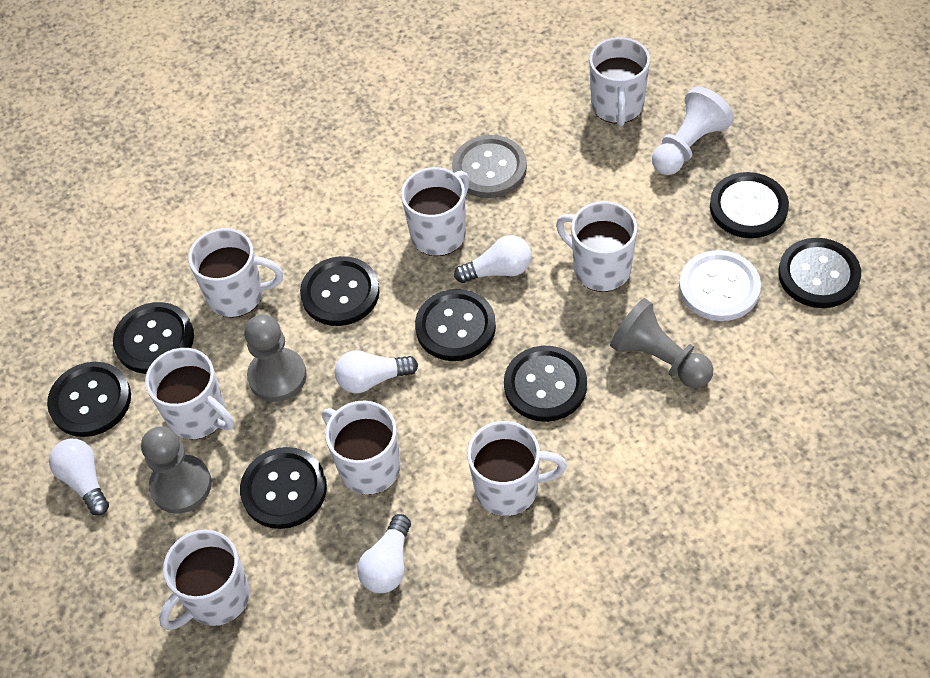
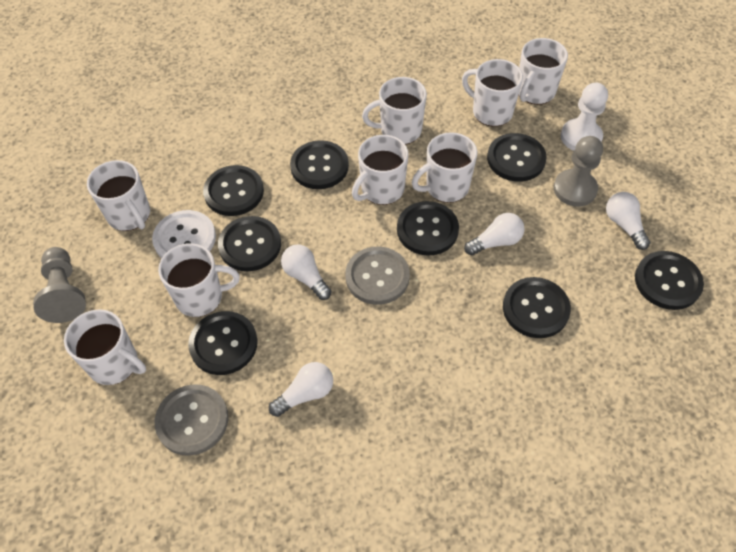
grey button: [452,135,527,198] = 1 -> [155,384,228,456] [345,247,410,305] = 2
grey pawn: [141,426,212,514] [244,315,307,402] [610,298,714,388] = 3 -> [33,247,86,323] [554,136,603,207] = 2

